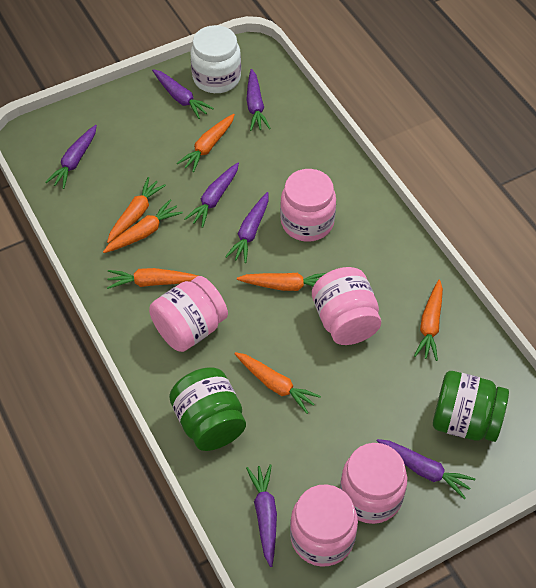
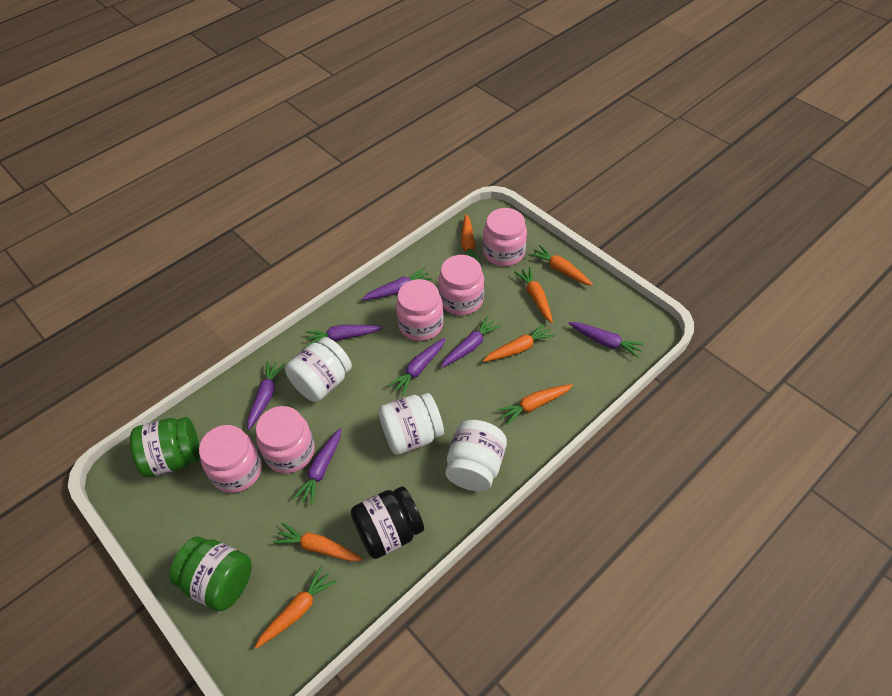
black jar: none = 0 -> [351,486,424,559] = 1
white jar: [191,25,241,93] = 1 -> [285,337,352,402] [379,393,444,455] [445,420,507,491] = 3

